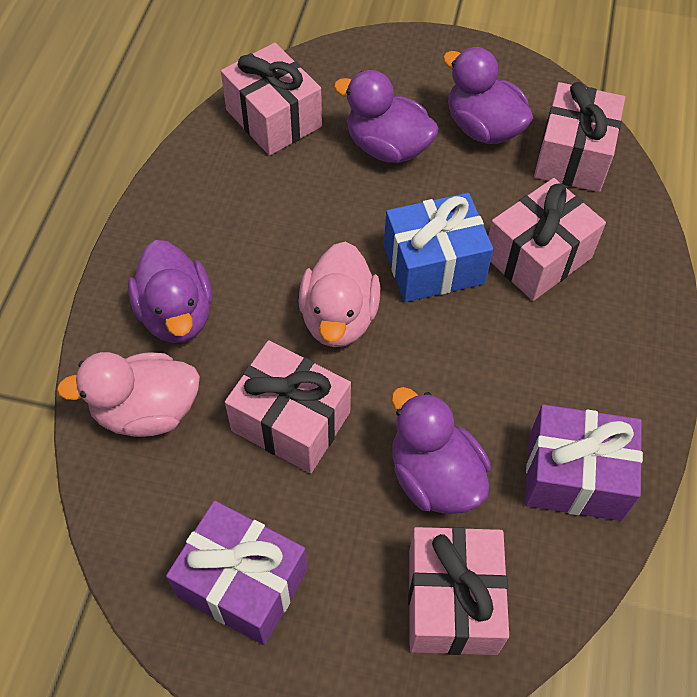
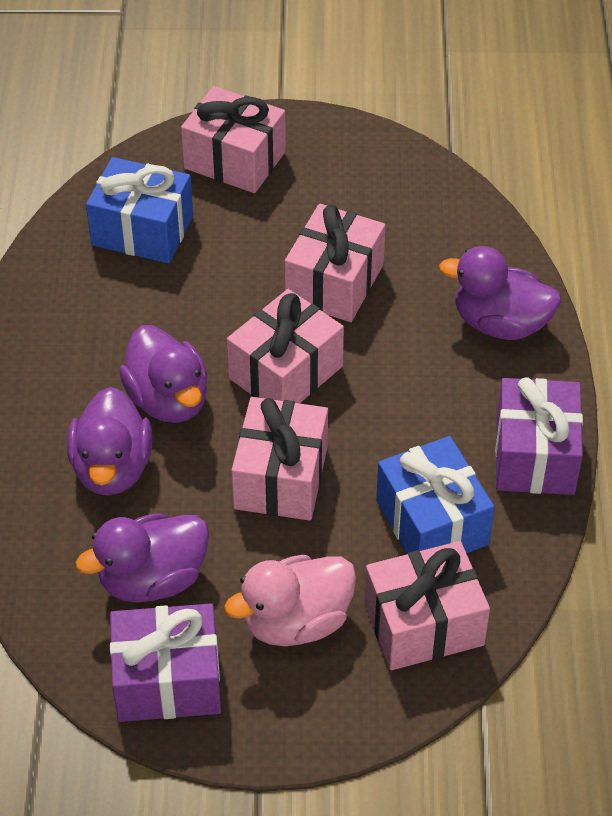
blue gift: [384,193,493,302] = 1 -> [86,157,193,263] [376,436,494,554] = 2
pink duck: [57,352,200,437] [299,242,380,347] = 2 -> [224,555,357,646] = 1

